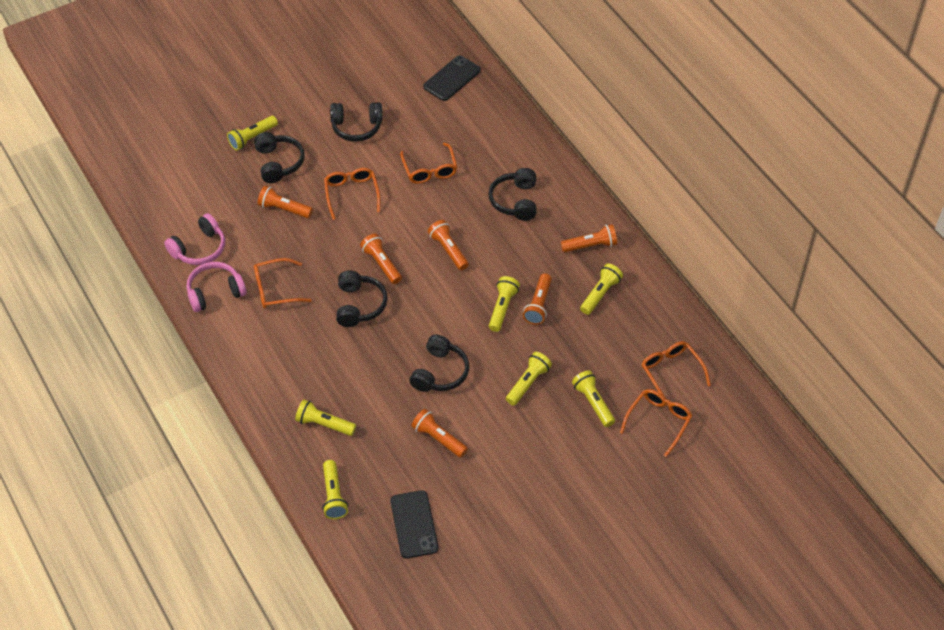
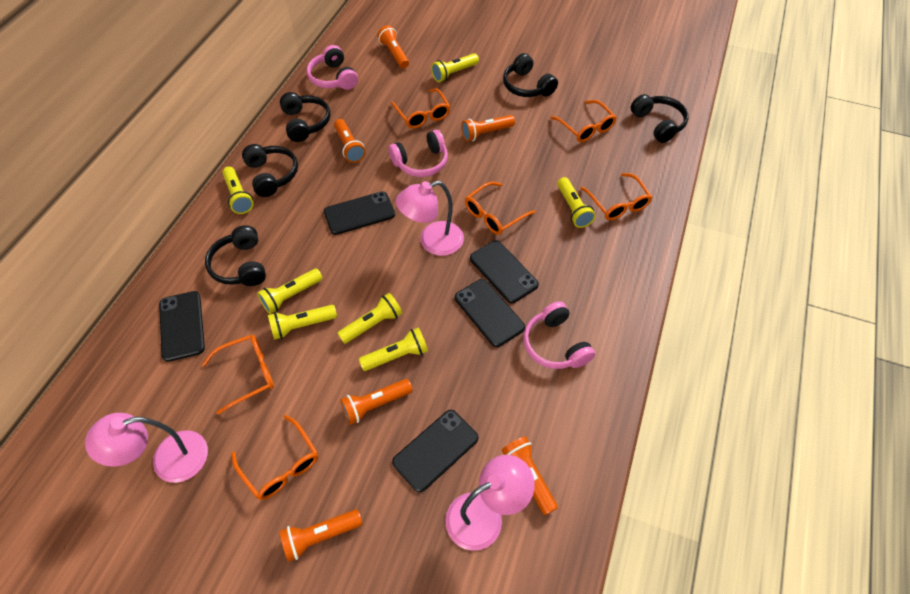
black phone: [390,490,439,558] [423,55,481,101] = 2 -> [159,291,205,362] [324,191,395,235] [392,410,479,492] [455,279,525,347] [470,240,539,303] = 5
orange glasses: [254,258,312,308] [324,168,380,220] [400,143,457,184] [620,389,692,457] [642,341,711,406] = 5 -> [202,335,274,415] [232,415,318,500] [391,89,451,128] [465,182,535,235] [550,100,617,142] [580,173,653,220] = 6
pink headphones: [164,213,225,265] [187,262,247,312] = 2 -> [307,45,358,90] [389,130,448,177] [523,301,595,369] = 3
pink lamp: none = 0 -> [85,413,208,483] [396,181,464,256] [445,455,535,551] = 3

